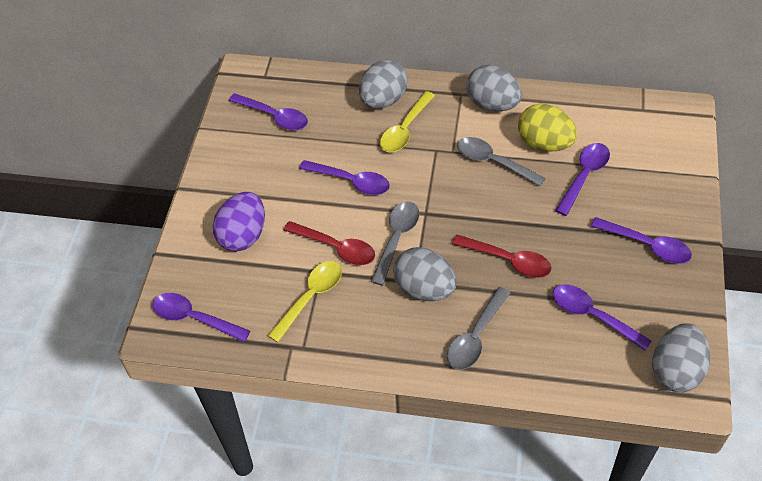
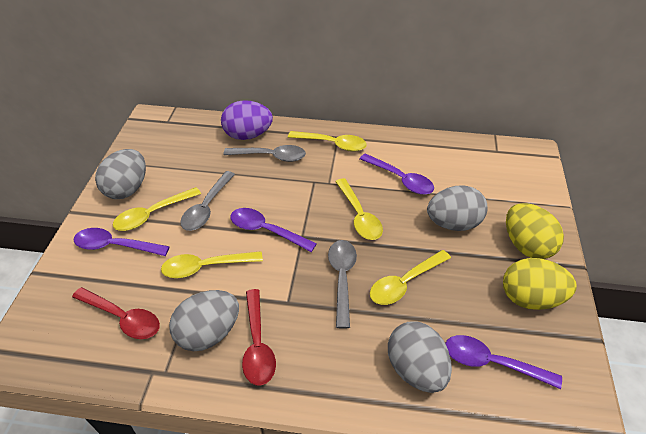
purple spoon: [152,293,250,342] [228,93,308,130] [299,160,390,195] [553,285,652,351] [555,143,610,216] [591,217,692,264] = 6 -> [73,228,170,256] [230,208,317,252] [360,153,434,195] [445,335,562,389] = 4
yellow egg: [518,104,577,151] = 1 -> [503,258,577,310] [506,203,564,259] = 2
yellow spoon: [268,261,342,343] [380,91,435,152] = 2 -> [113,187,201,231] [161,251,263,278] [288,131,367,152] [335,178,383,240] [370,250,451,305] = 5

